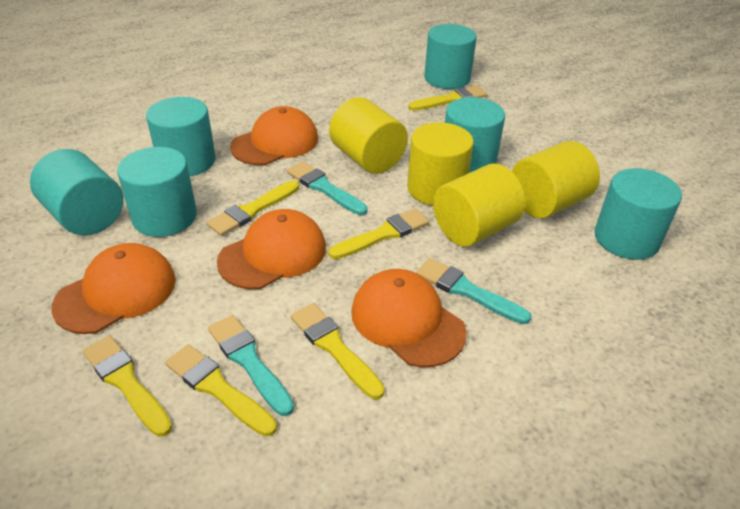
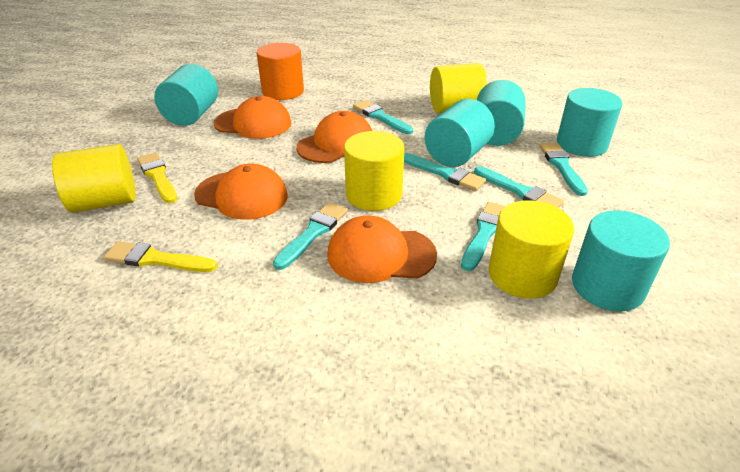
orange cylinder: none = 0 -> [257,43,304,100] = 1
turquoise brush: [208,315,294,416] [287,162,368,215] [416,258,532,324] = 3 -> [273,202,348,270] [353,100,413,134] [404,153,486,191] [461,202,505,271] [474,166,564,208] [539,143,588,196] = 6
turquoise cylinder: [30,149,123,235] [117,147,197,237] [146,97,215,176] [424,24,477,89] [445,97,505,173] [595,168,682,260] = 6 -> [154,64,218,126] [425,99,495,167] [477,80,526,146] [557,88,622,157] [572,211,670,312] = 5
yellow brush: [83,336,172,437] [165,344,277,436] [207,181,299,236] [291,303,385,399] [328,209,429,259] [408,85,487,111] = 6 -> [104,241,217,272] [137,152,177,204] = 2

